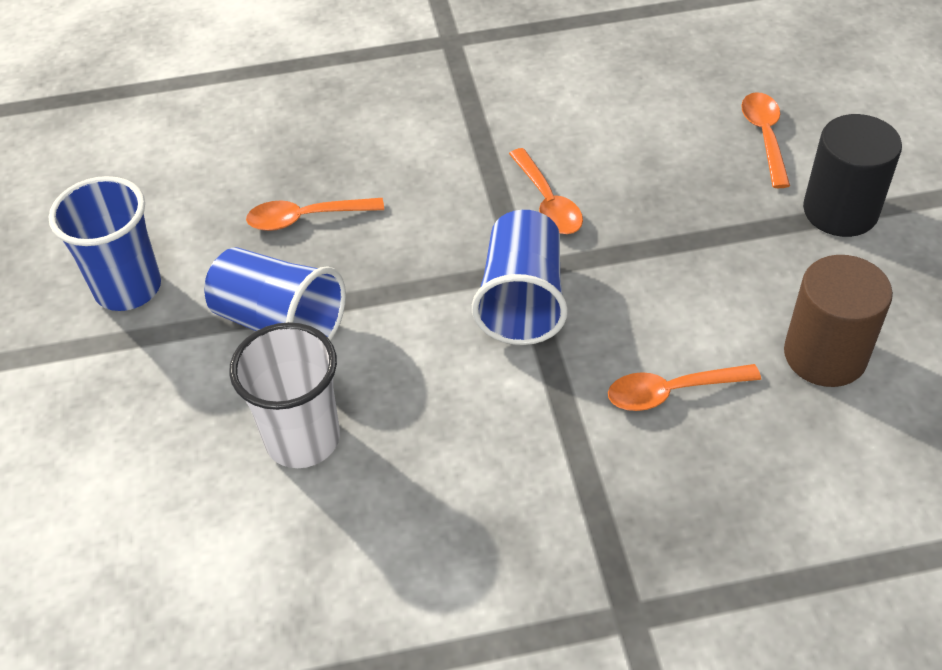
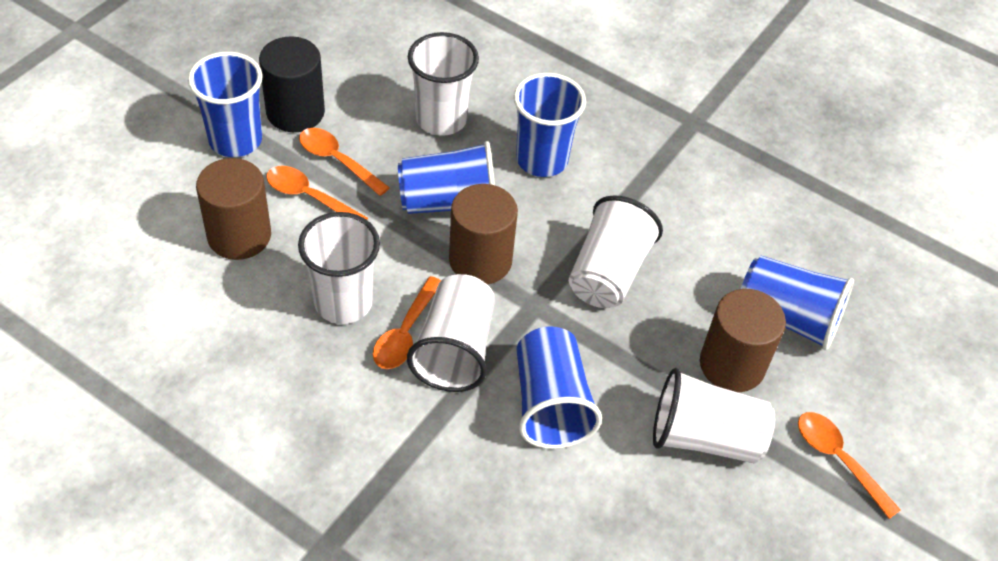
blue cup: [49,176,161,311] [204,247,346,341] [472,210,568,345] = 3 -> [188,52,263,157] [398,141,495,214] [514,73,586,177] [516,326,602,449] [741,256,854,350] = 5
brown cylinder: [784,255,893,387] = 1 -> [196,158,271,260] [449,184,518,284] [700,289,786,392] = 3
white cup: [229,322,340,468] = 1 -> [298,212,380,324] [407,274,495,392] [408,32,479,136] [569,195,663,308] [653,368,775,463] = 5

